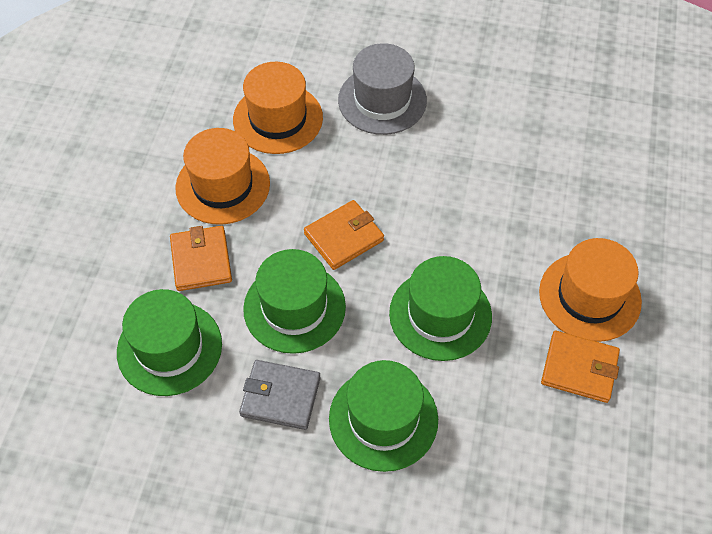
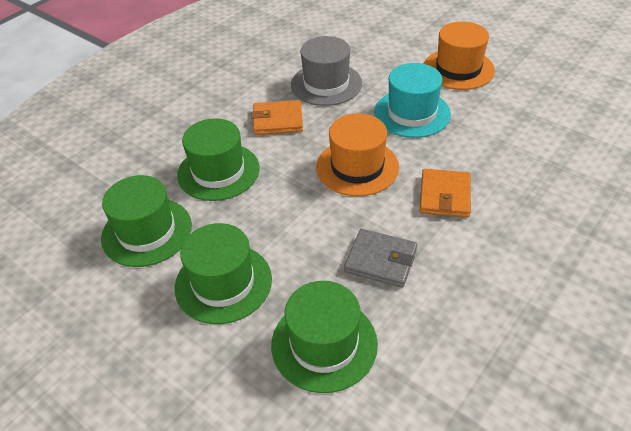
orange hat: [175,128,270,225] [233,62,323,154] [539,238,642,342] = 3 -> [316,113,399,196] [424,21,495,90] = 2
orange wallet: [170,226,232,291] [304,200,384,270] [541,331,620,403] = 3 -> [251,100,303,135] [420,169,471,218] = 2
turquoise hat: none = 0 -> [374,63,451,138] = 1

